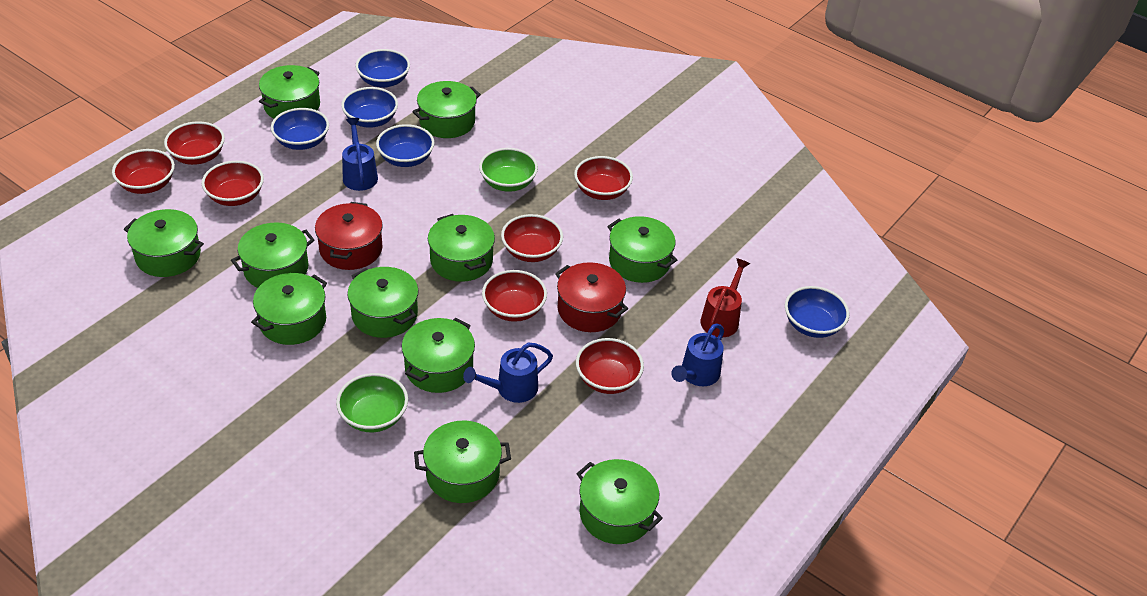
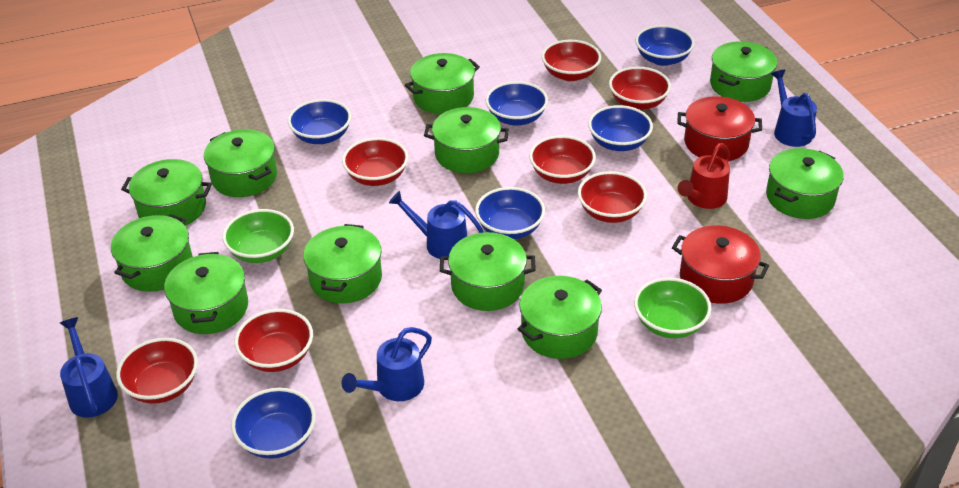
blue bowl: [271,108,329,150] [341,87,398,128] [356,49,410,88] [376,124,434,167] [785,286,849,338] = 5 -> [231,388,316,459] [288,99,351,144] [475,187,545,239] [486,81,548,126] [588,105,653,151] [635,25,695,66] = 6
blue watering can: [342,118,378,191] [463,343,553,403] [671,323,724,386] = 3 -> [60,317,118,418] [342,327,432,401] [389,191,484,259] [771,70,817,147] = 4

